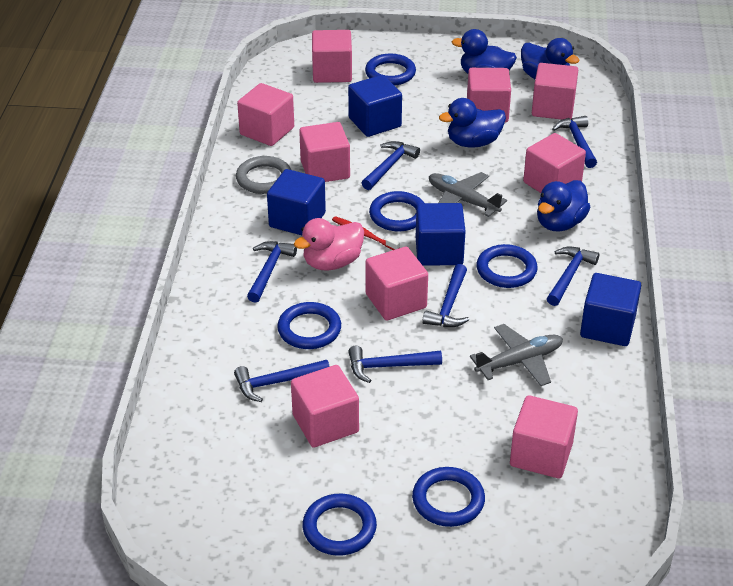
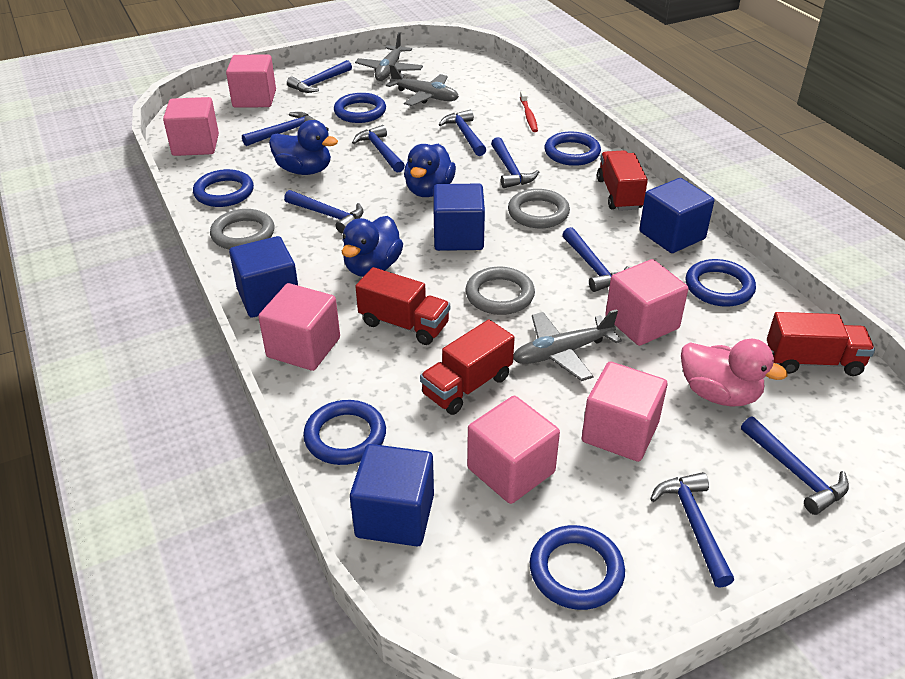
blue duck: [439,98,506,148] [451,29,517,74] [521,38,580,79] [537,180,591,231] = 4 -> [269,120,338,175] [342,216,403,277] [404,144,456,197] = 3
blue hammer: [234,360,330,402] [247,241,297,303] [348,346,442,383] [362,141,420,190] [422,264,469,327] [547,246,599,306] [552,116,597,168] = 7 -> [242,112,316,146] [284,190,364,234] [287,60,352,93] [352,125,405,173] [439,110,486,156] [491,137,539,188] [562,227,629,292] [650,472,734,588] [741,416,849,515] = 9
grey plane: [429,172,507,217] [470,324,563,386] = 2 -> [355,32,423,81] [386,64,459,106] [513,309,622,381] = 3
grey ring: [236,156,291,194] = 1 -> [210,209,274,250] [465,267,535,315] [508,189,570,228] = 3
pink cube: [237,83,294,146] [291,365,359,448] [299,122,350,182] [312,30,352,83] [366,247,428,321] [467,68,511,122] [510,395,578,479] [523,133,586,193] [532,63,578,120] = 9 -> [163,97,219,156] [226,54,276,108] [258,283,340,371] [467,396,560,504] [582,362,667,462] [605,259,688,346] = 6
red truck: none = 0 -> [355,267,450,345] [420,319,515,415] [597,150,648,211] [767,312,875,376] = 4

